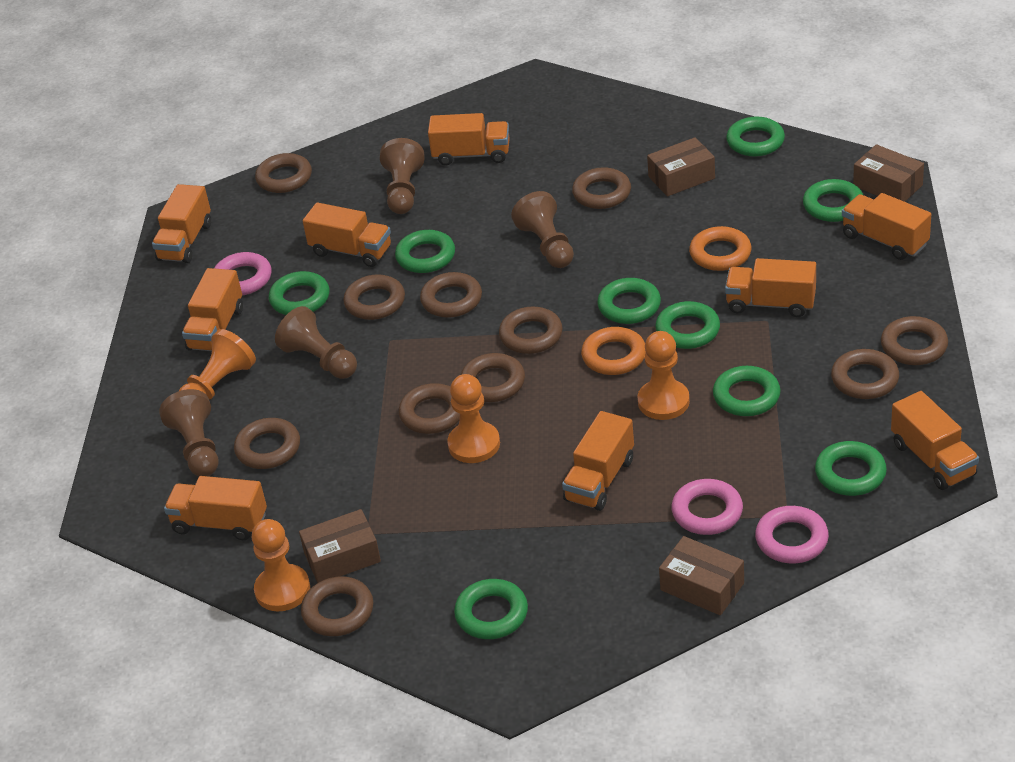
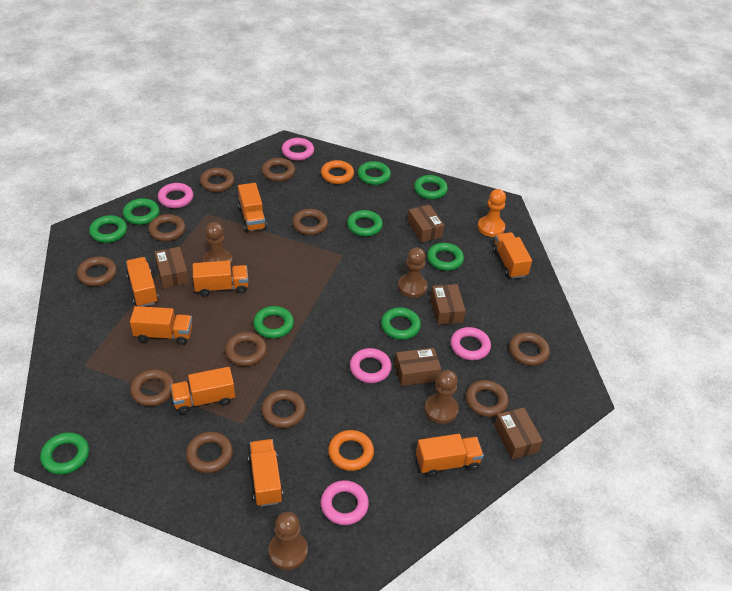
brown box: [299,509,381,583] [647,137,715,196] [659,536,744,615] [853,144,924,202] = 4 -> [154,247,189,288] [395,348,441,386] [407,204,444,243] [431,284,466,325] [494,407,543,459] = 5
orange pawn: [179,329,256,400] [251,519,310,612] [447,374,500,463] [637,331,690,420] = 4 -> [478,189,506,237] = 1
orange truck: [152,184,211,263] [164,476,267,540] [182,268,243,351] [303,202,391,267] [428,113,510,166] [562,411,634,511] [725,258,816,317] [842,193,931,260] [891,391,979,490] = 9 -> [126,257,159,307] [130,306,192,345] [170,367,235,414] [193,260,248,297] [238,183,267,232] [248,439,283,507] [416,434,484,477] [493,232,532,279] = 8
pink ring: [214,252,271,295] [671,479,743,535] [755,506,829,563] = 3 -> [158,183,193,208] [282,138,314,161] [321,480,369,525] [350,348,392,383] [450,327,491,360] = 5

